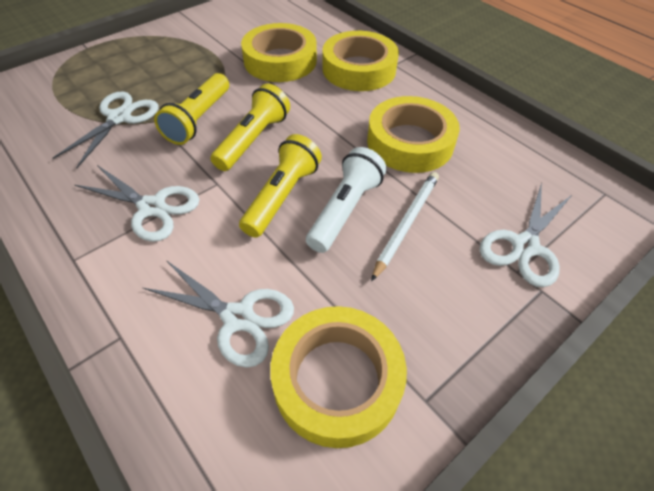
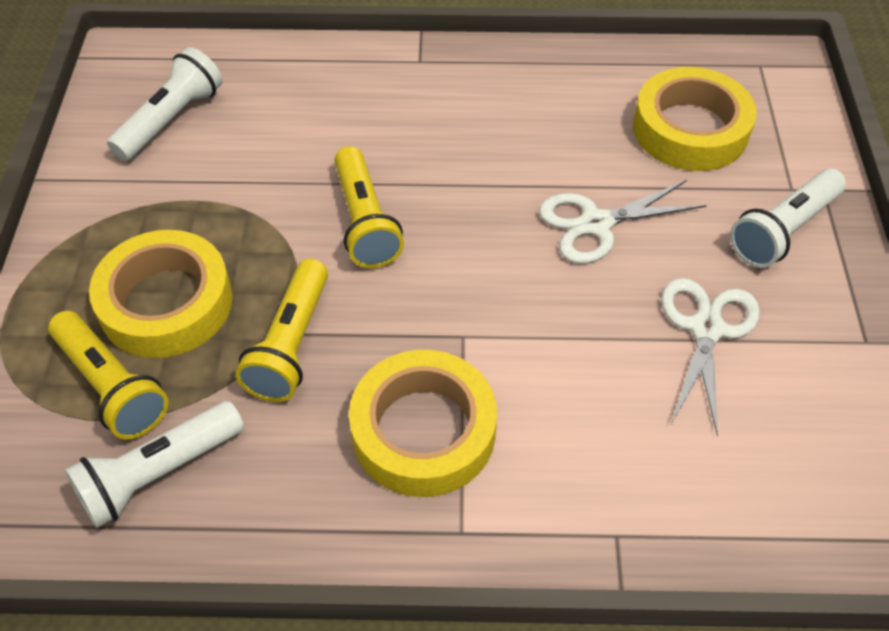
white flashlight: [306,147,387,253] = 1 -> [65,401,244,528] [107,47,223,161] [730,169,846,268] = 3
white pencil: [371,172,439,281] = 1 -> none = 0
white scissors: [52,92,159,168] [75,165,200,242] [143,260,294,368] [480,183,573,287] = 4 -> [539,180,707,264] [661,278,760,436] = 2
yellow tape: [241,23,317,82] [270,306,407,448] [322,31,399,91] [367,96,460,173] = 4 -> [89,230,233,358] [349,350,497,497] [633,67,757,171] = 3

